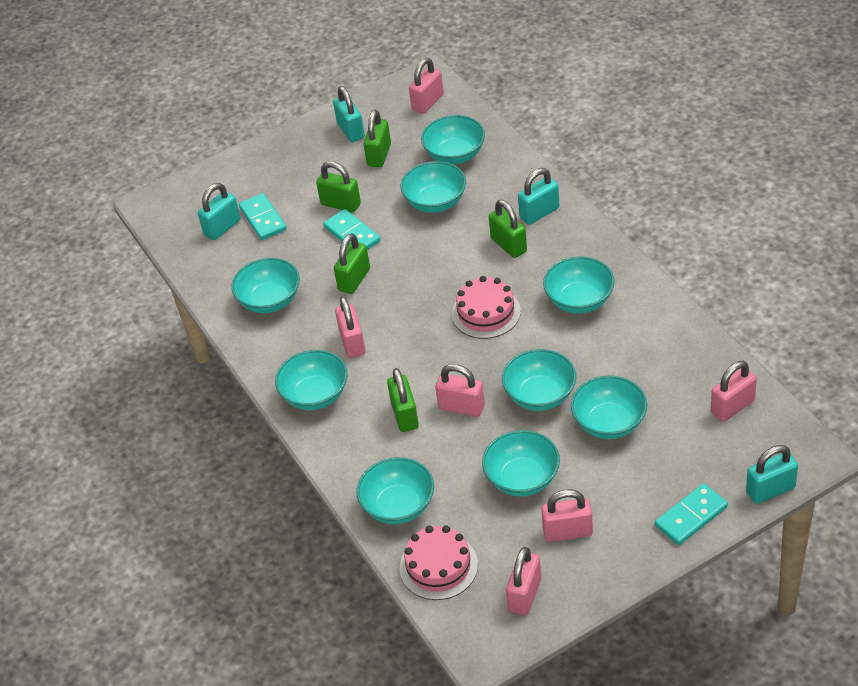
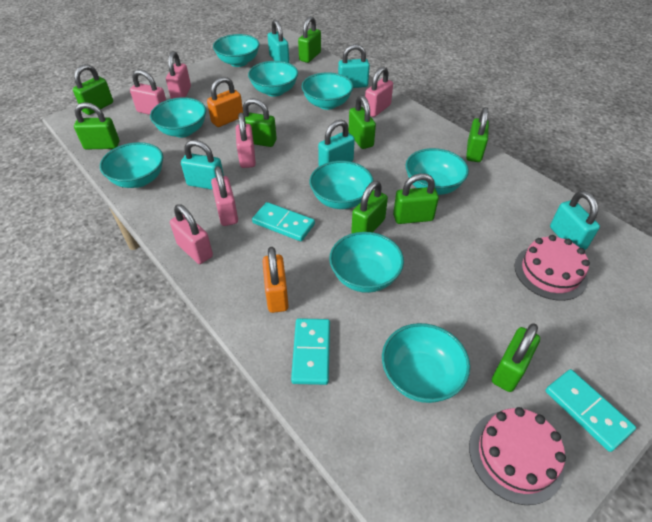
green padlock: [316,161,361,212] [334,233,370,294] [363,110,391,167] [387,368,419,432] [489,200,527,258] = 5 -> [73,64,113,115] [74,102,119,149] [243,98,277,147] [298,16,321,63] [349,95,376,149] [351,181,388,233] [393,173,439,224] [466,107,489,162] [492,323,540,392] = 9
orange padlock: none = 0 -> [207,77,243,127] [262,247,289,313] = 2
turquoise padlock: [198,183,241,240] [333,86,365,142] [518,168,559,225] [746,445,798,504] = 4 -> [181,140,224,190] [268,19,289,63] [318,120,355,166] [338,44,370,88] [550,191,600,250] = 5

